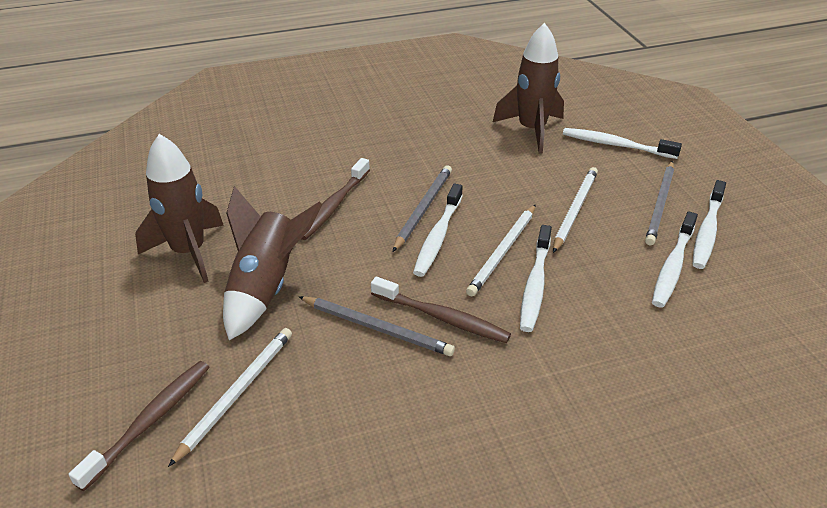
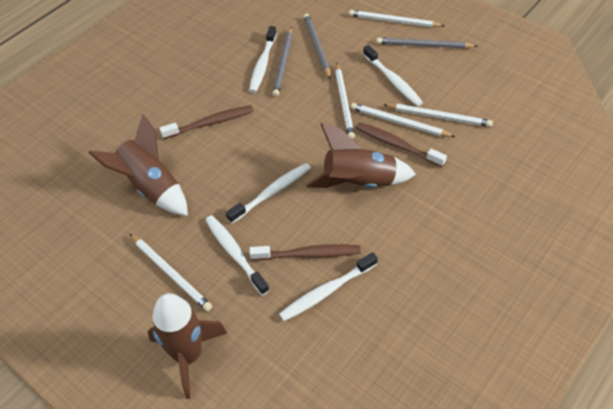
white pencil: [168,328,292,467] [466,204,536,296] [553,167,598,253] = 3 -> [130,234,212,311] [335,63,355,139] [349,10,444,27] [351,103,455,137] [383,104,493,127] = 5

